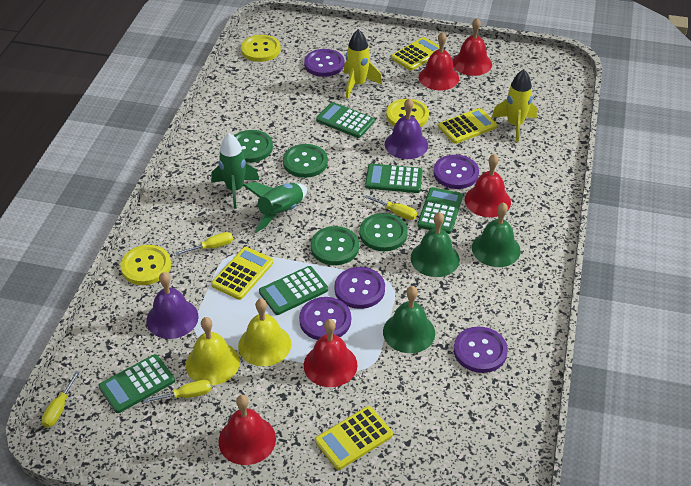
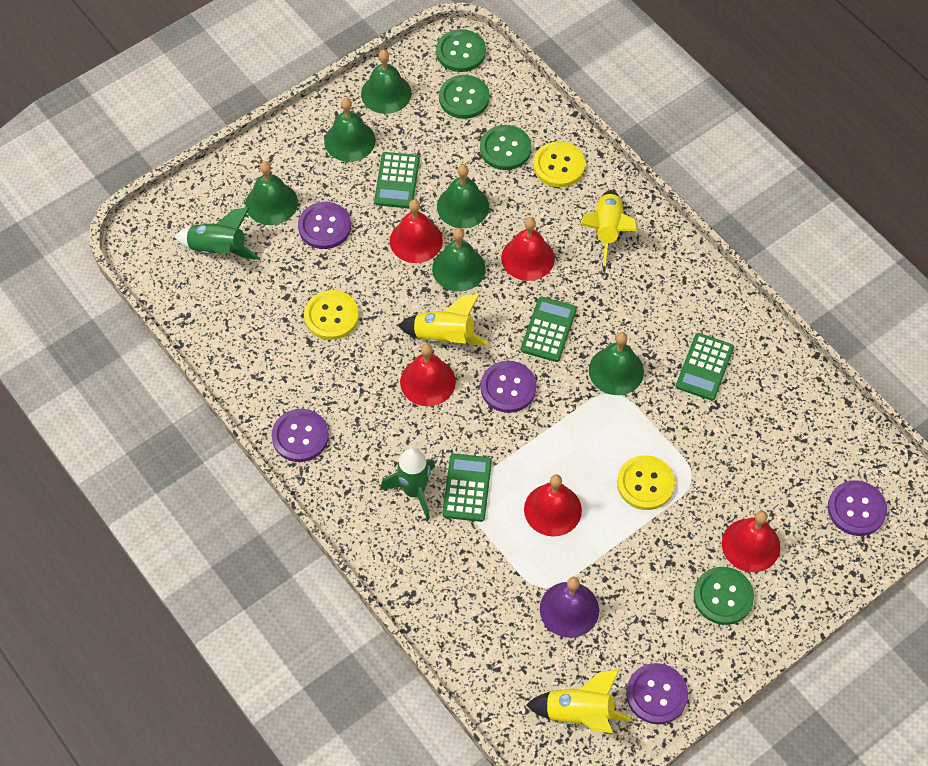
green bell: [383,286,435,353] [411,212,460,277] [472,202,521,267] = 3 -> [245,161,298,225] [324,98,376,162] [361,50,412,114] [432,228,486,292] [437,165,489,228] [589,332,644,395] = 6
green calculator: [99,354,175,413] [259,266,328,315] [316,102,375,138] [365,164,423,193] [417,187,463,234] = 5 -> [374,152,420,208] [442,454,492,522] [521,297,577,362] [676,333,734,401] = 4
purple bell: [146,272,199,339] [385,98,428,159] = 2 -> [540,577,599,638] = 1
yellow bell: [186,317,240,385] [238,299,291,366] = 2 -> none = 0
yellow calculator: [211,247,274,300] [315,406,393,470] [391,37,439,71] [438,108,497,144] = 4 -> none = 0
yellow rocket: [344,29,382,99] [492,69,537,142] = 2 -> [398,294,489,346] [526,669,631,733] [580,190,637,266] = 3
yellow screwdriver: [41,371,80,427] [143,380,211,403] [176,232,233,255] [365,195,417,220] = 4 -> none = 0

